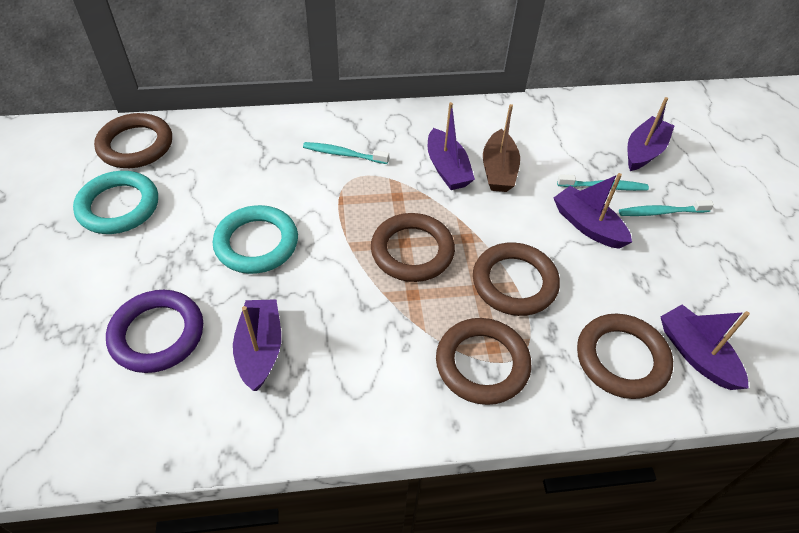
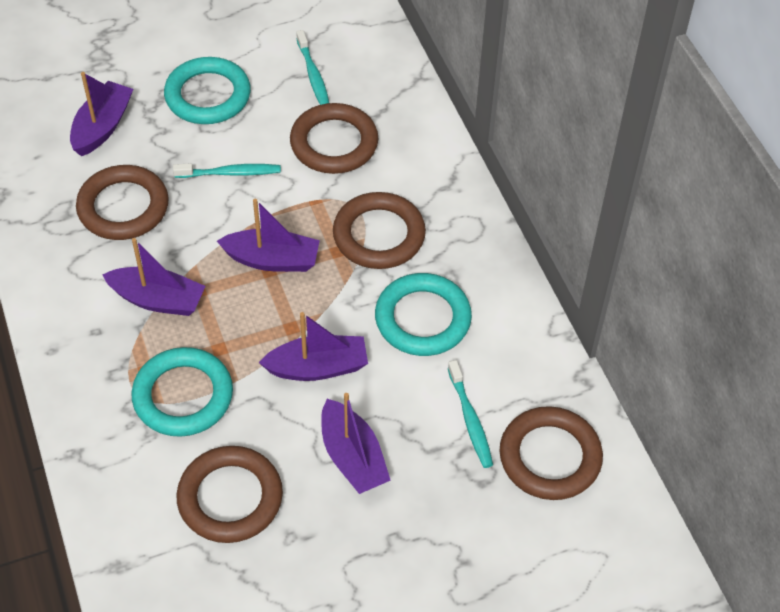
brown boat: [483,104,520,192] = 1 -> none = 0
purple ring: [106,290,203,373] = 1 -> none = 0
turquoise ring: [73,171,158,234] [213,205,298,274] = 2 -> [131,347,233,437] [164,57,251,124] [375,273,472,356] = 3

